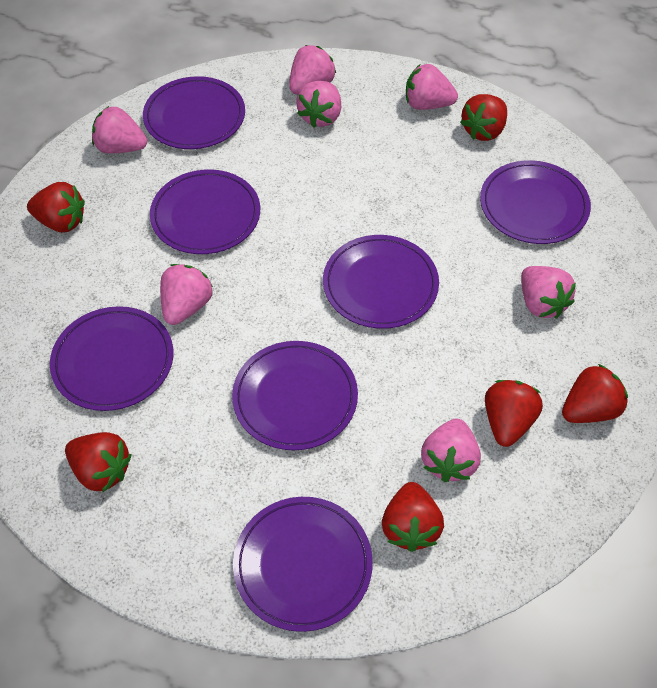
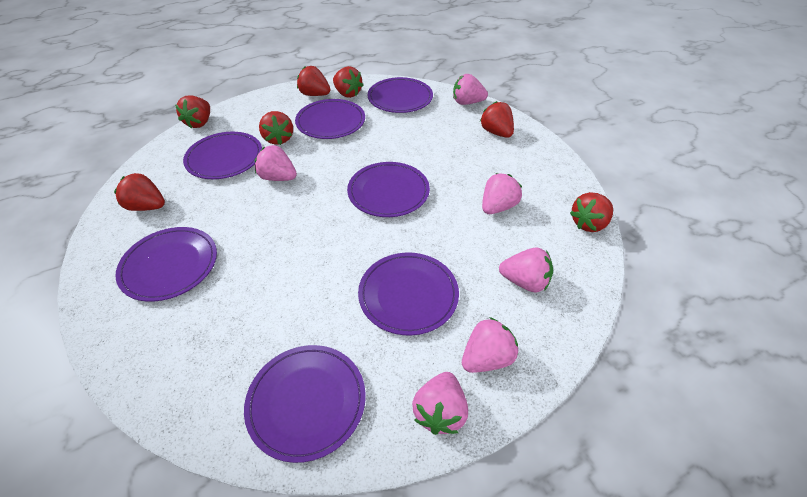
pink strawberry: [92,106,147,153] [160,264,213,325] [289,45,336,94] [296,81,341,128] [406,64,458,110] [421,418,481,482] [521,266,576,318] = 7 -> [255,145,297,181] [412,372,468,435] [453,74,488,105] [462,317,518,373] [482,173,522,214] [499,248,553,293] = 6
red strawberry: [27,182,85,232] [65,432,132,492] [382,482,444,552] [460,94,507,141] [485,380,543,447] [562,364,628,423] = 6 -> [114,173,165,211] [175,95,210,128] [259,111,293,145] [297,66,330,96] [333,66,363,98] [480,101,514,138] [570,192,613,232] = 7

